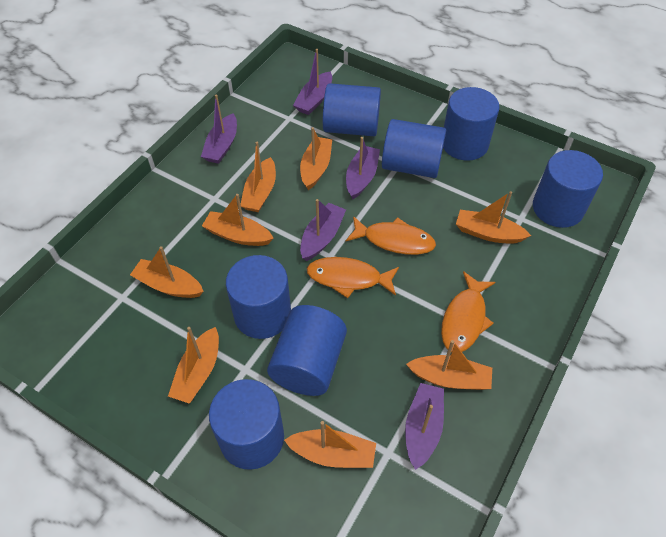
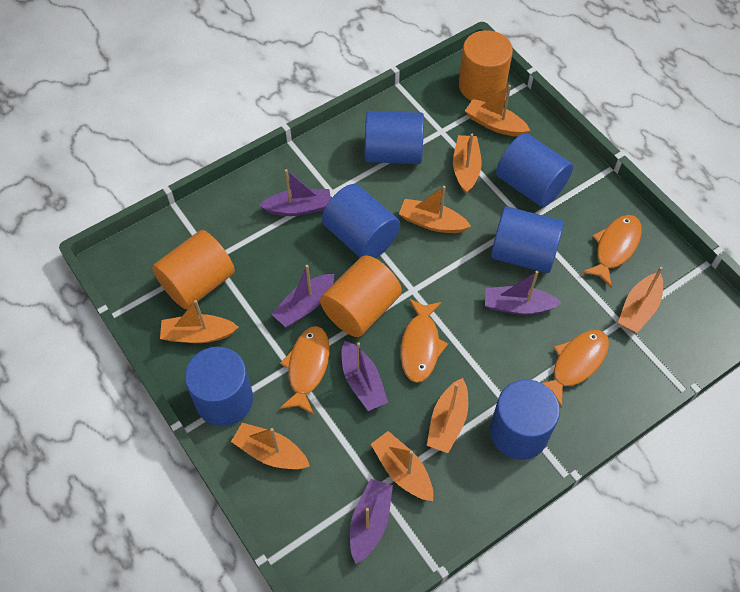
blue cylinder: [209,379,284,470] [226,255,291,339] [267,305,347,396] [323,83,381,136] [382,119,446,178] [443,87,500,161] [533,150,603,228] = 7 -> [185,347,253,426] [322,184,400,258] [365,111,424,164] [490,380,560,460] [491,206,564,273] [496,133,573,207] = 6
orange cylinder: none = 0 -> [152,230,235,309] [320,255,402,337] [459,30,513,102] = 3
orange fish: [306,257,399,298] [346,216,436,255] [441,271,496,352] = 3 -> [280,326,330,415] [400,299,448,383] [542,330,609,407] [582,215,642,287] = 4

